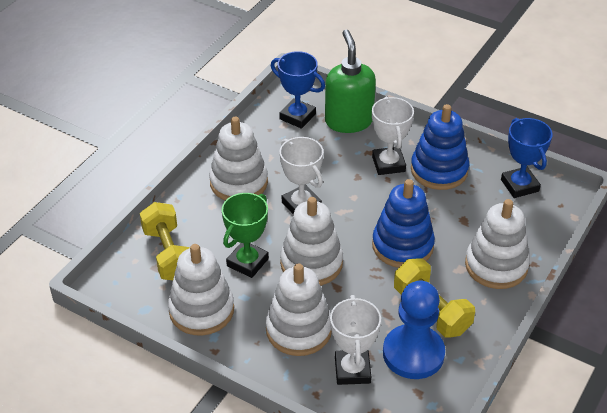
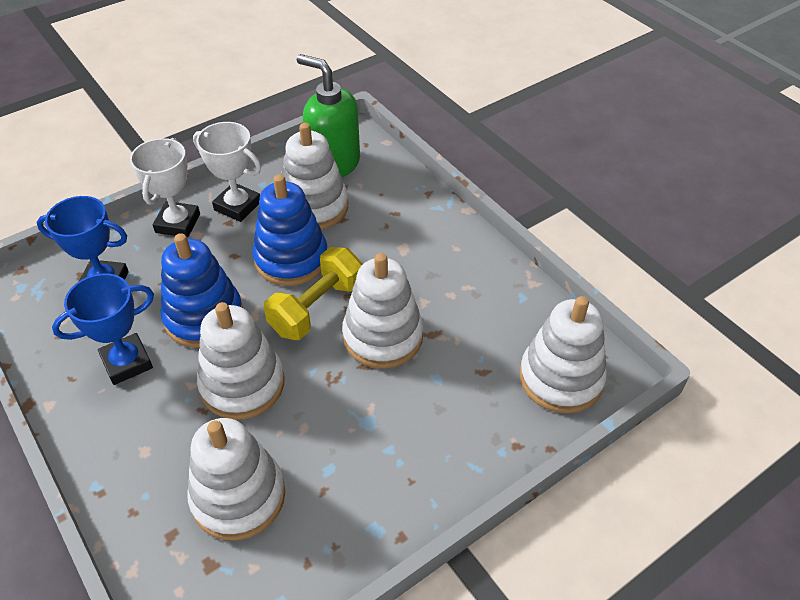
blue pawn: [383,281,445,379] = 1 -> none = 0
green trophy: [222,193,269,278] = 1 -> none = 0
white trophy: [280,137,323,214] [330,295,381,385] [372,97,414,175] = 3 -> [130,138,200,238] [193,122,261,222] = 2
yellow dumbbell: [140,202,190,280] [394,258,475,338] = 2 -> [264,247,363,340] = 1

